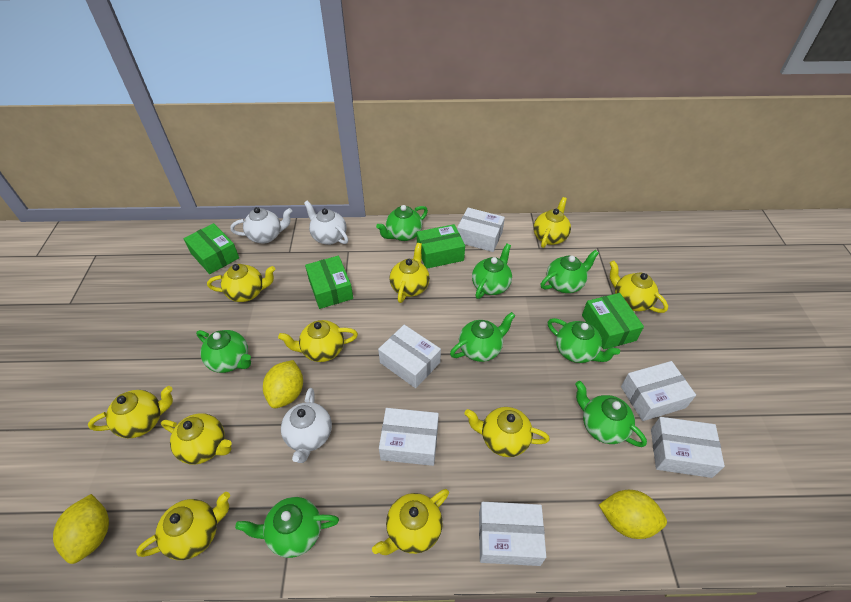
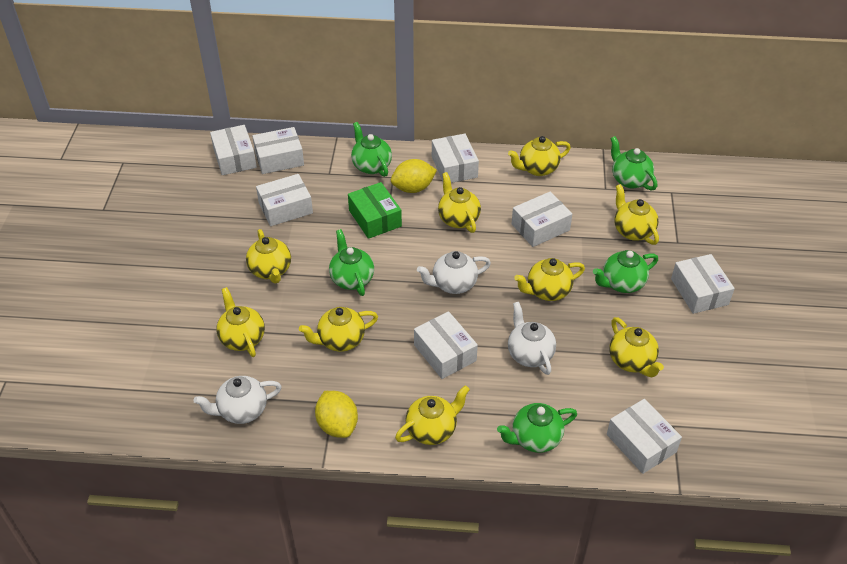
green box: [184,223,239,274] [305,256,353,309] [417,224,465,269] [582,293,644,350] = 4 -> [348,182,402,239] = 1
green teapot: [196,330,251,373] [235,497,339,558] [376,205,428,241] [450,312,515,362] [472,244,512,299] [541,250,599,293] [548,318,620,363] [575,381,647,447] = 8 -> [329,229,374,296] [351,122,392,177] [497,403,577,453] [593,250,658,293] [610,136,657,191] = 5
white box: [378,325,441,388] [379,408,439,466] [457,208,505,252] [479,502,546,566] [621,361,696,421] [651,417,725,478] = 6 -> [210,125,257,175] [252,127,304,174] [256,174,313,226] [414,311,478,379] [432,134,479,183] [511,191,572,247] [607,399,682,474] [671,254,735,314] = 8
yellow lemon: [53,494,109,564] [263,360,303,408] [599,490,667,539] = 3 -> [315,391,358,438] [391,159,437,193] = 2
yellow teapot: [88,386,173,438] [136,492,230,560] [161,413,231,465] [207,264,275,302] [278,320,358,362] [372,489,449,555] [390,243,430,303] [464,407,550,457] [533,197,571,248] [610,260,668,313] = 10 -> [216,287,265,357] [246,229,291,283] [299,307,378,352] [395,385,470,445] [438,172,481,233] [508,136,571,176] [514,258,585,301] [609,317,664,377] [614,184,659,245] = 9

